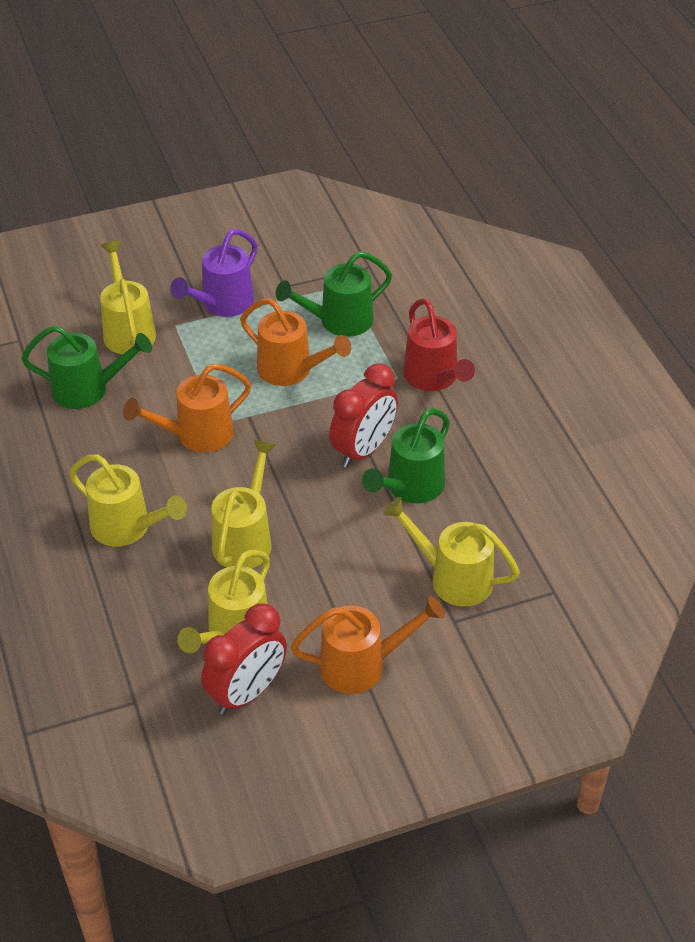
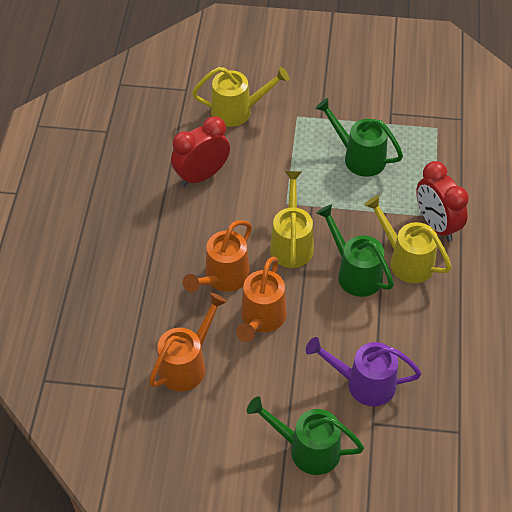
red watering can: [403,298,475,391] = 1 -> none = 0
yellow watering can: [69,454,187,547] [100,241,156,354] [177,550,270,653] [212,440,276,569] [383,497,520,607] = 5 -> [192,67,289,127] [270,171,314,268] [364,195,451,283] = 3

